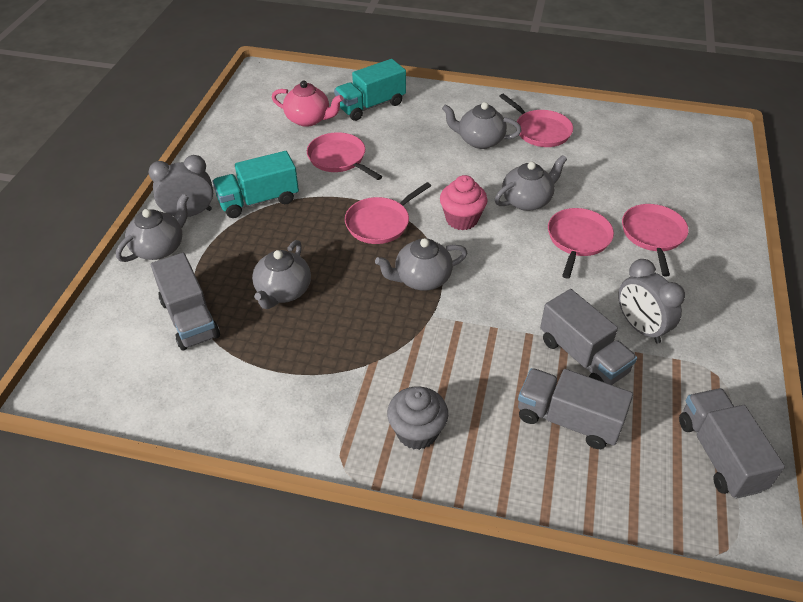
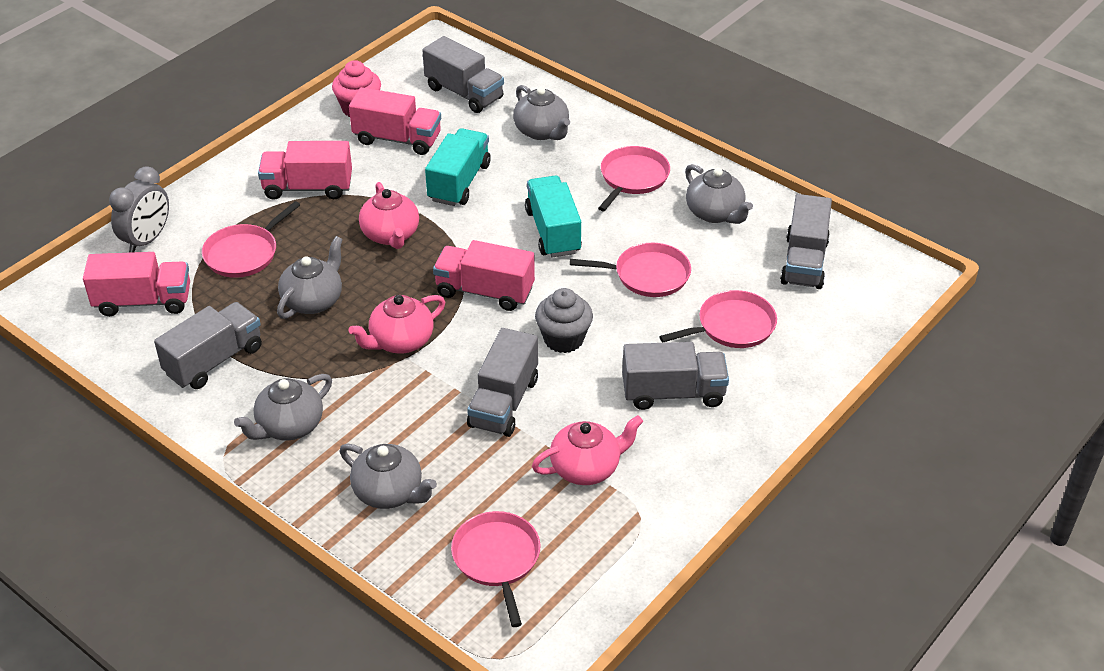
grey clock: [149,155,213,217] [618,259,685,343] = 2 -> [109,166,169,253] = 1
grey truck: [151,253,220,351] [518,368,633,449] [540,289,637,385] [679,388,785,499] = 4 -> [154,302,262,389] [422,36,504,113] [467,328,538,437] [622,342,729,410] [780,194,832,289] = 5
pink teapot: [272,81,343,127] = 1 -> [349,295,445,354] [359,182,419,249] [532,415,643,485] = 3
pink truck: none = 0 -> [83,252,190,316] [258,141,352,199] [349,87,441,155] [433,240,535,311] = 4

